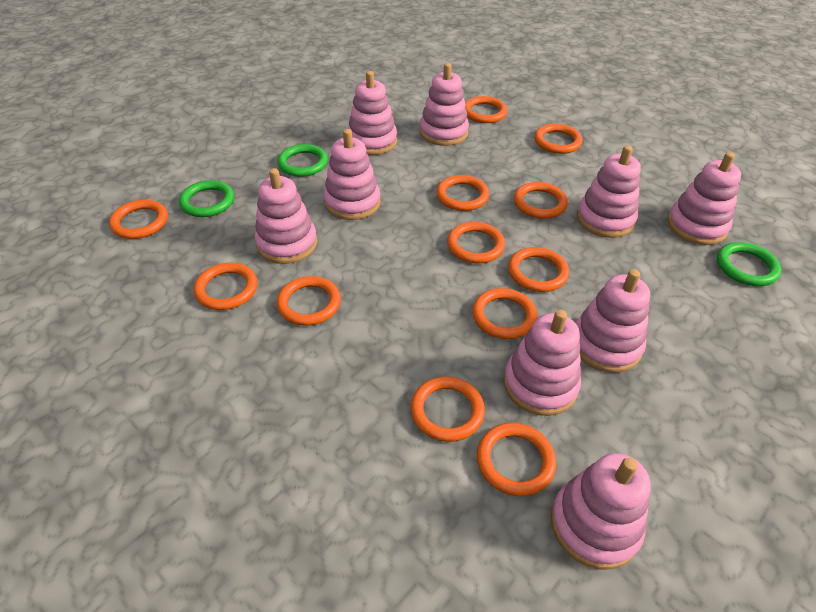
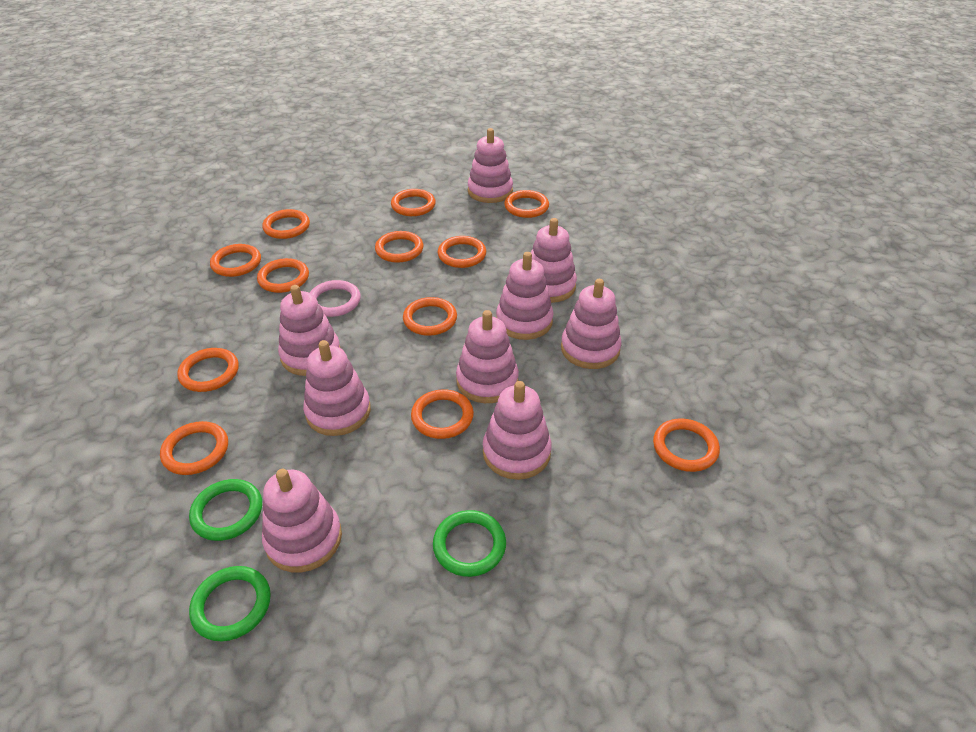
pink ring: none = 0 -> [310,280,361,317] = 1

